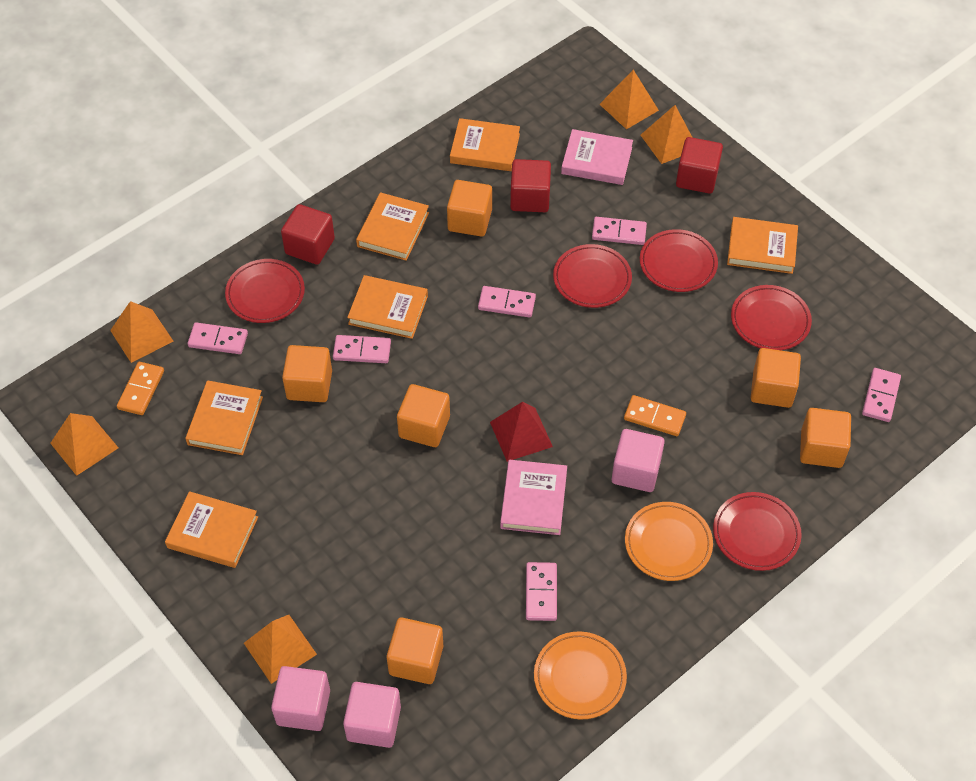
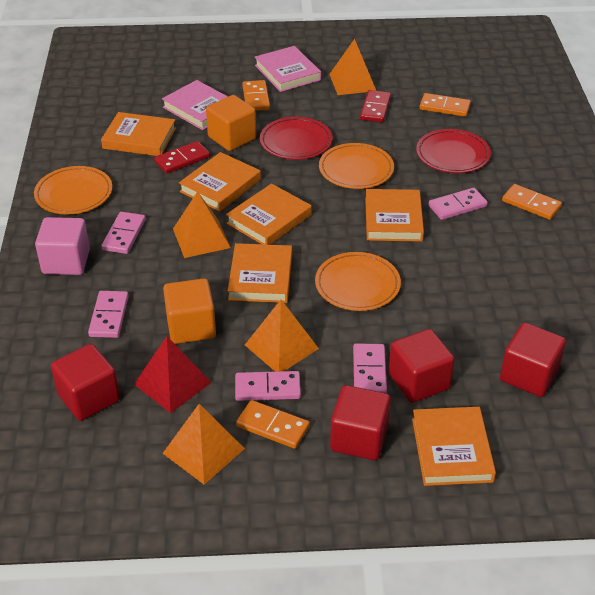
orange cube: [282,345,332,402] [387,618,443,684] [397,384,450,447] [447,180,492,236] [751,348,801,408] [800,408,851,468] = 6 -> [163,278,216,344] [206,95,256,151] = 2
orange domino: [117,362,164,415] [624,395,686,436] = 2 -> [236,400,310,449] [242,80,270,111] [419,93,471,117] [502,184,562,220] = 4
orange plate: [534,631,627,719] [625,502,713,581] = 2 -> [34,166,113,214] [315,252,401,311] [319,143,394,189] = 3
orange pyramid: [50,413,118,476] [110,301,173,363] [244,615,317,684] [599,70,659,129] [641,105,693,164] = 5 -> [162,404,245,485] [173,191,231,258] [245,300,319,372] [329,39,376,95] = 4
pink cube: [271,666,330,731] [343,682,401,748] [612,429,665,492] = 3 -> [35,217,90,275] = 1
pink domino: [188,322,248,354] [333,335,391,363] [478,286,536,318] [526,562,557,621] [592,217,647,245] [862,368,901,422] = 6 -> [88,291,129,338] [101,212,146,254] [235,371,301,401] [353,343,387,393] [428,188,488,220] = 5
red cube: [281,204,335,265] [510,159,551,212] [676,137,723,194] = 3 -> [51,344,120,421] [330,385,391,460] [389,329,455,403] [500,322,566,397] = 4
red domino: none = 0 -> [154,141,210,174] [360,90,391,122] = 2
red plate: [225,259,305,323] [553,244,632,308] [640,229,718,292] [713,492,802,571] [731,285,812,350] = 5 -> [260,117,333,160] [416,129,491,173] = 2

